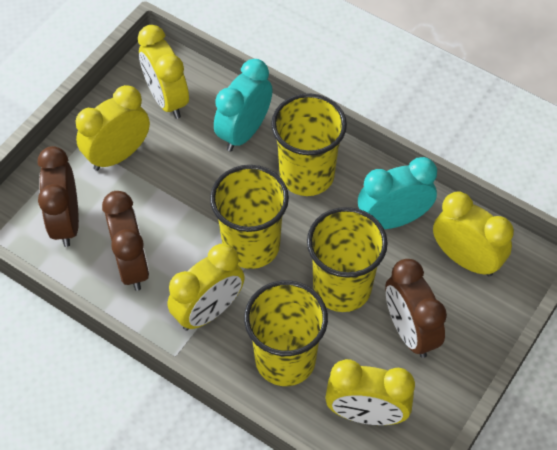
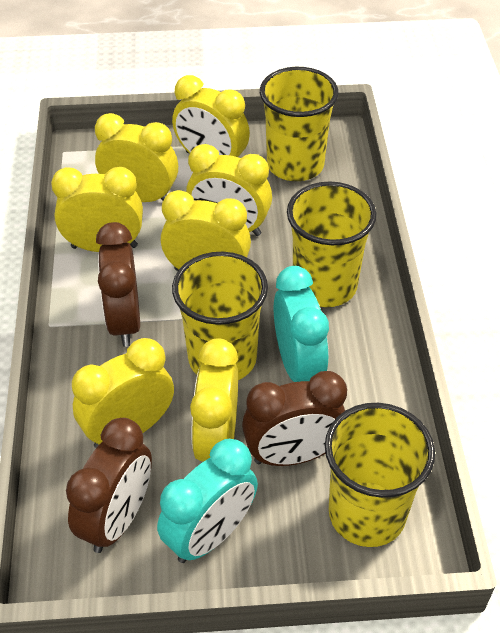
yellow clock: [76,85,150,171] [138,25,189,119] [167,243,245,331] [325,359,415,425] [433,192,514,277] = 5 -> [51,167,143,252] [72,338,174,448] [95,113,178,202] [161,190,251,271] [172,75,250,157] [186,144,272,236] [190,339,238,462] = 7

